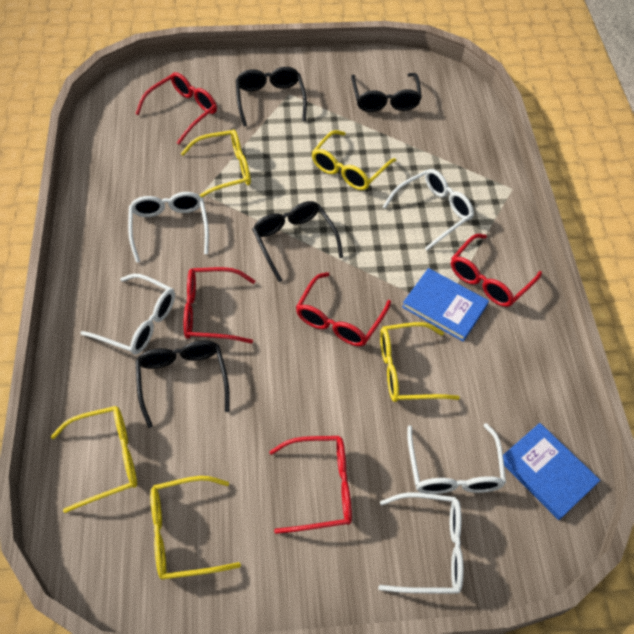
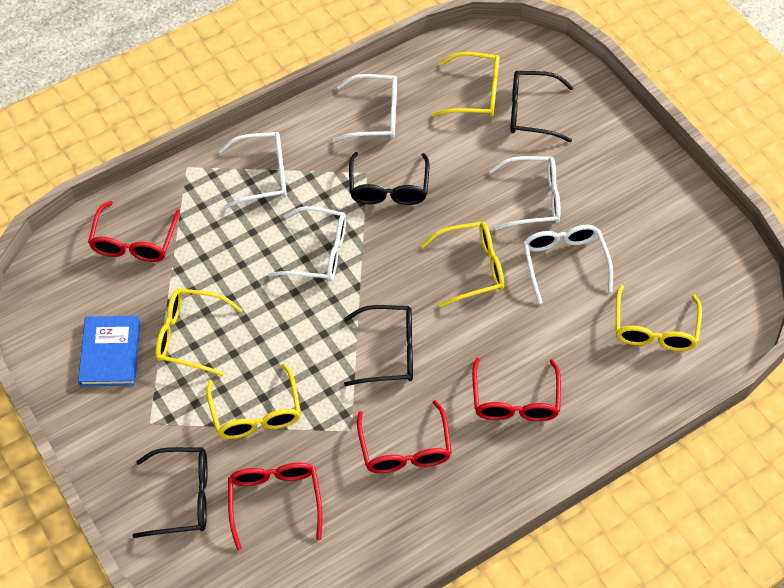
blue book: [402,268,489,342] [503,423,600,520] = 2 -> [78,316,140,386] = 1
red glasses: [135,72,217,145] [184,267,255,343] [269,436,352,534] [296,272,391,346] [451,234,542,307] = 5 -> [88,201,180,262] [228,463,323,550] [357,400,452,473] [472,358,561,421] = 4

